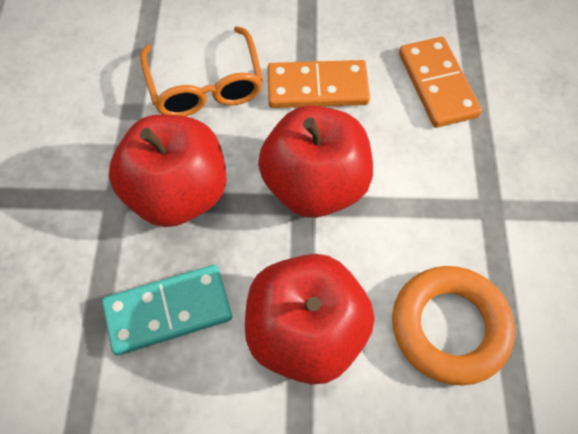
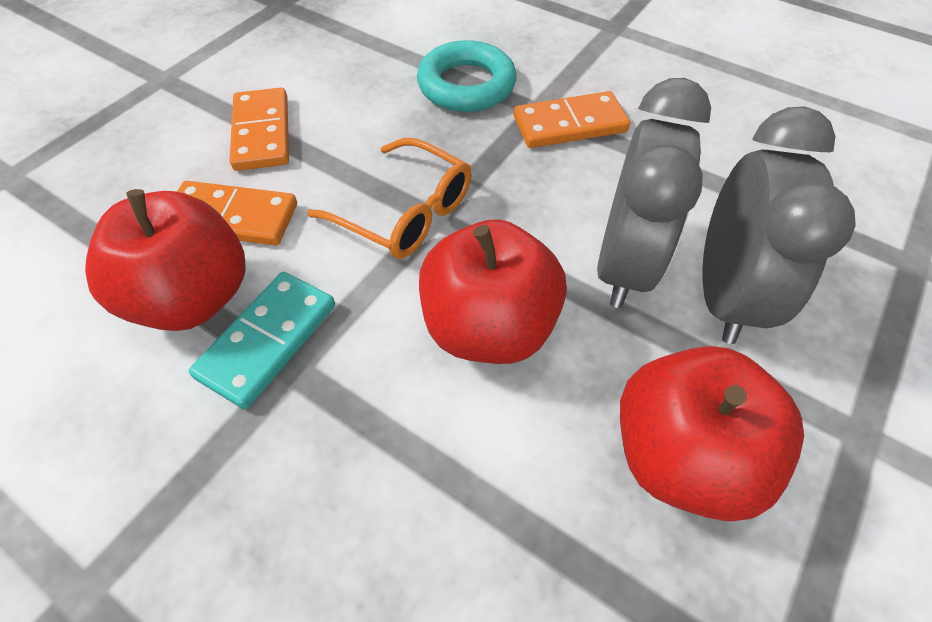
grey clock: none = 0 -> [597,78,711,308] [702,106,856,344] = 2
orange domino: [267,60,370,108] [399,37,482,128] = 2 -> [177,181,297,246] [230,88,289,171] [514,91,630,148] = 3
orange ring: [392,266,515,386] = 1 -> none = 0
turquoise ring: none = 0 -> [417,40,517,112] = 1

